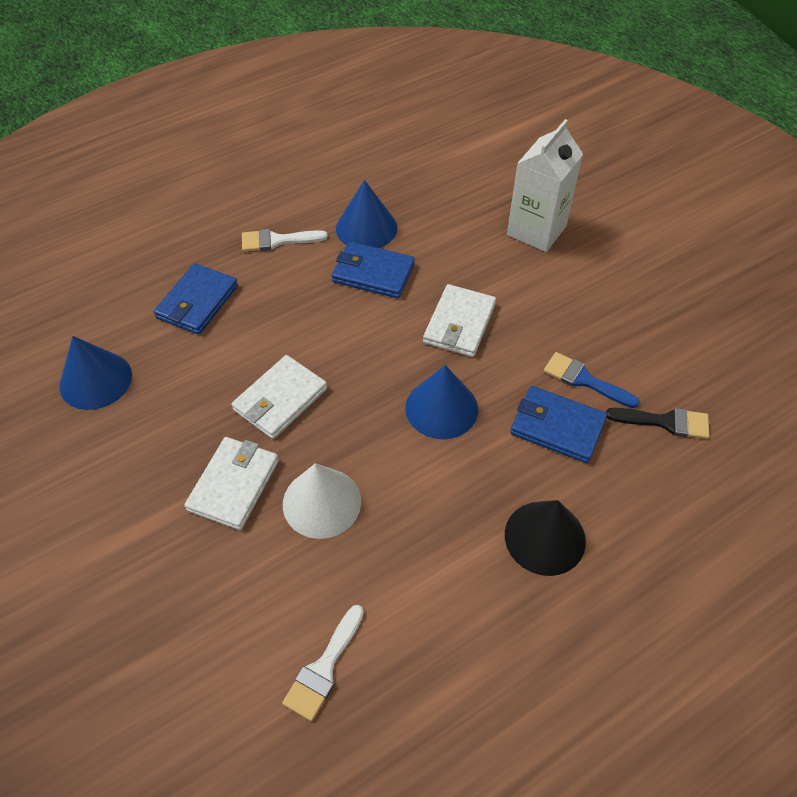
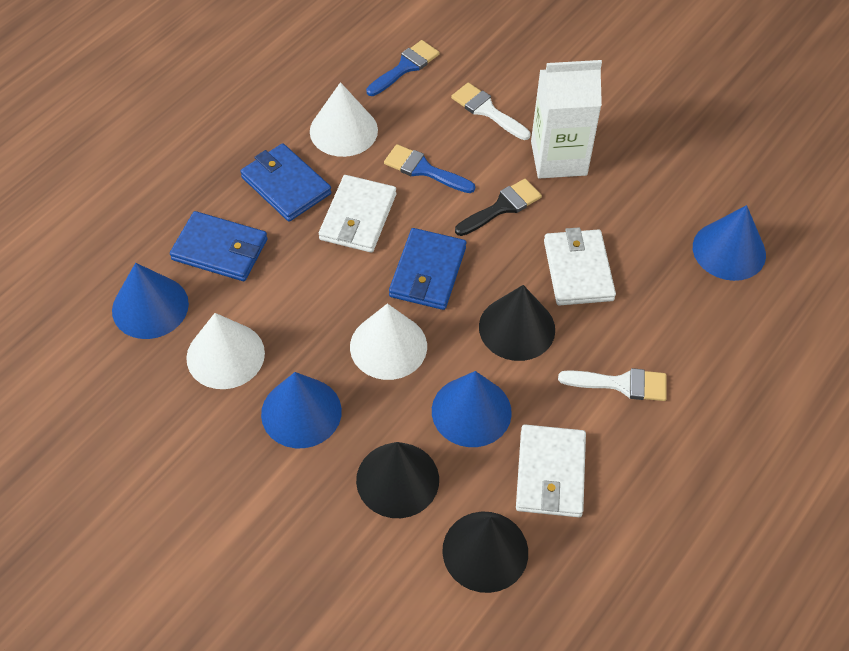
black cone: [505,500,586,576] = 1 -> [356,442,439,518] [442,512,528,593] [479,285,555,361] = 3
blue brush: [544,352,640,408] = 1 -> [366,40,439,96] [384,144,475,193] = 2
blue cone: [59,336,132,410] [336,180,397,248] [405,365,478,439] = 3 -> [112,263,189,339] [261,372,342,448] [432,371,512,447] [693,205,766,281] = 4
white cone: [283,463,361,539] = 1 -> [186,313,265,389] [310,82,378,157] [350,304,427,380] = 3

